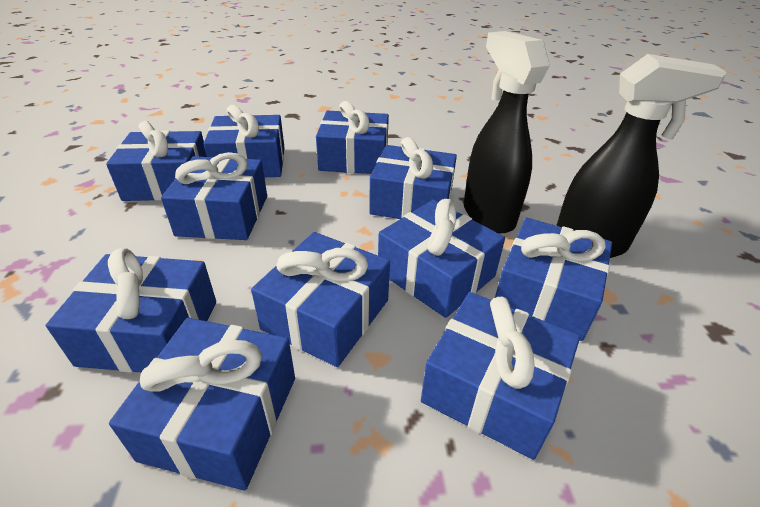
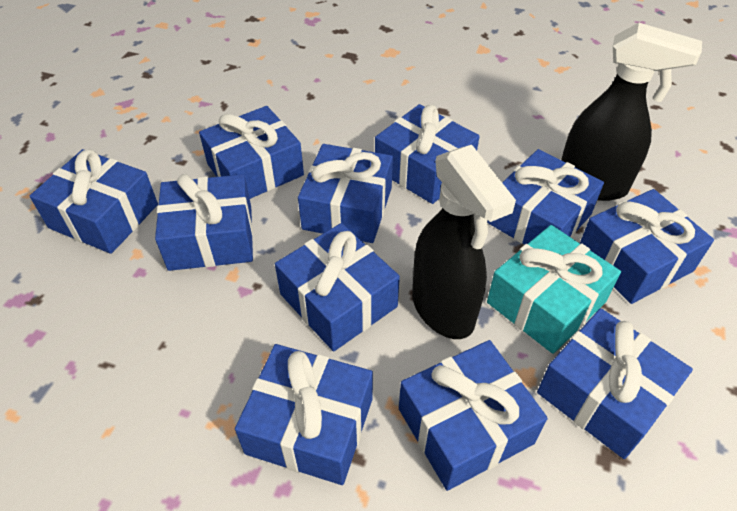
turquoise gift: none = 0 -> [487,225,621,354] = 1

